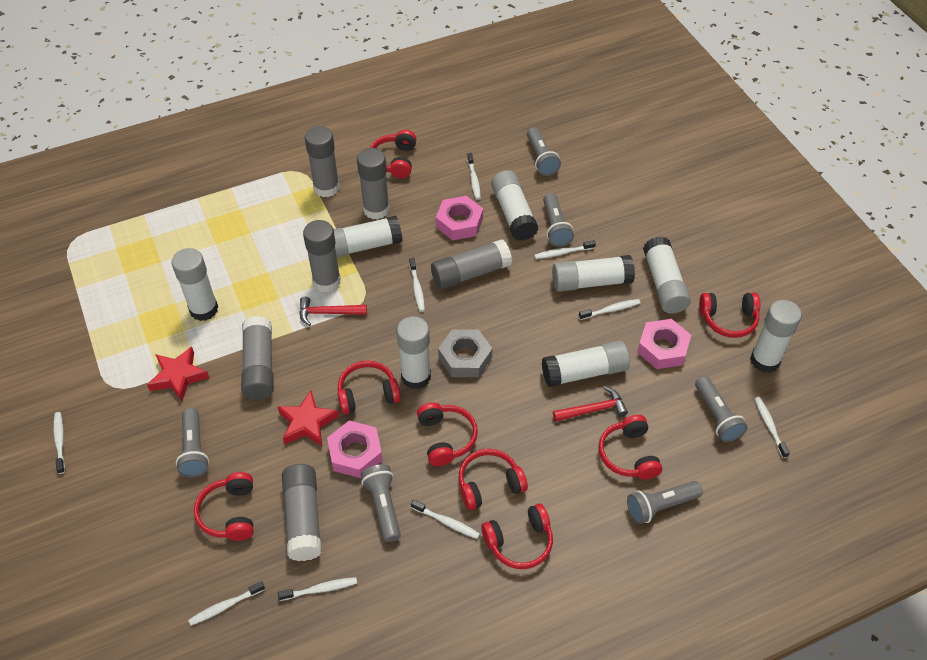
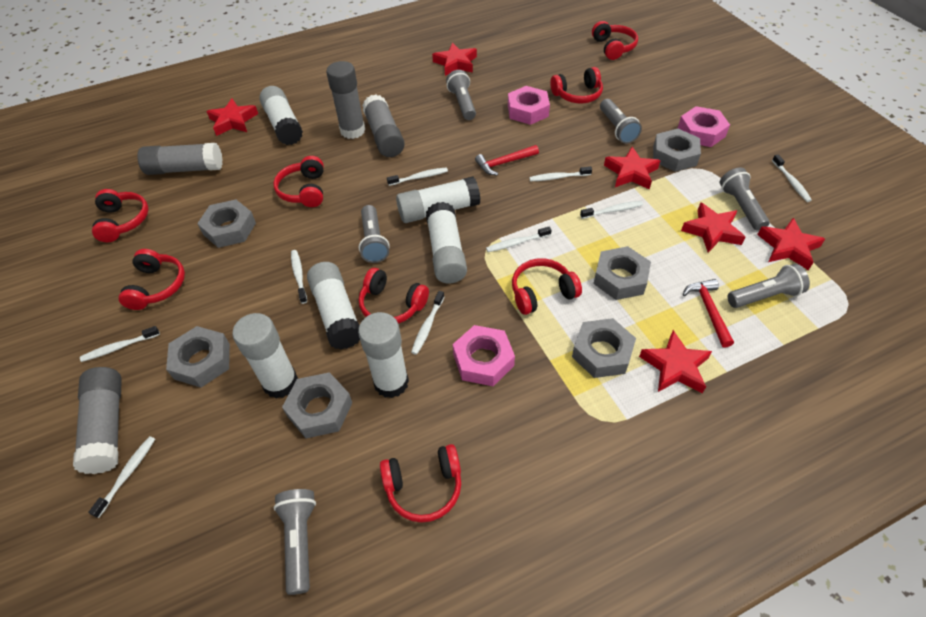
grey glue stick: [241,316,274,400] [282,464,322,561] [303,220,341,293] [305,126,340,197] [357,148,390,220] [431,239,512,289] = 6 -> [73,367,122,474] [137,143,223,175] [326,61,365,139] [362,94,405,157] = 4
grey nut: [438,329,492,377] = 1 -> [166,326,230,388] [197,199,256,248] [282,372,352,438] [572,318,636,378] [593,246,651,300] [653,129,701,172] = 6
red star: [147,346,209,401] [278,391,339,446] = 2 -> [206,98,258,136] [432,43,477,76] [604,146,661,190] [639,330,712,393] [681,202,745,253] [757,218,825,270] = 6
white glue stick: [172,248,218,321] [334,215,402,258] [396,316,431,389] [491,170,538,241] [542,341,630,387] [552,255,635,292] [643,237,691,314] [750,300,802,373] = 8 -> [232,313,298,398] [259,86,303,145] [307,262,360,350] [358,312,409,398] [396,176,481,223] [426,202,467,283] = 6

